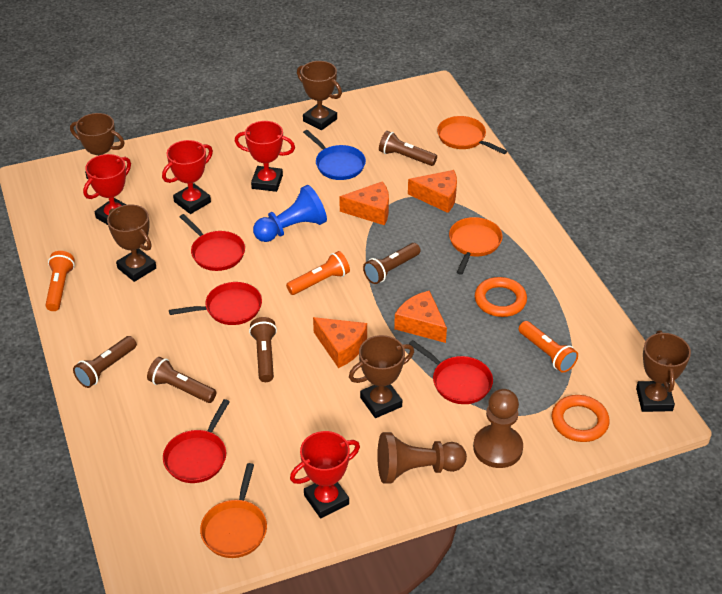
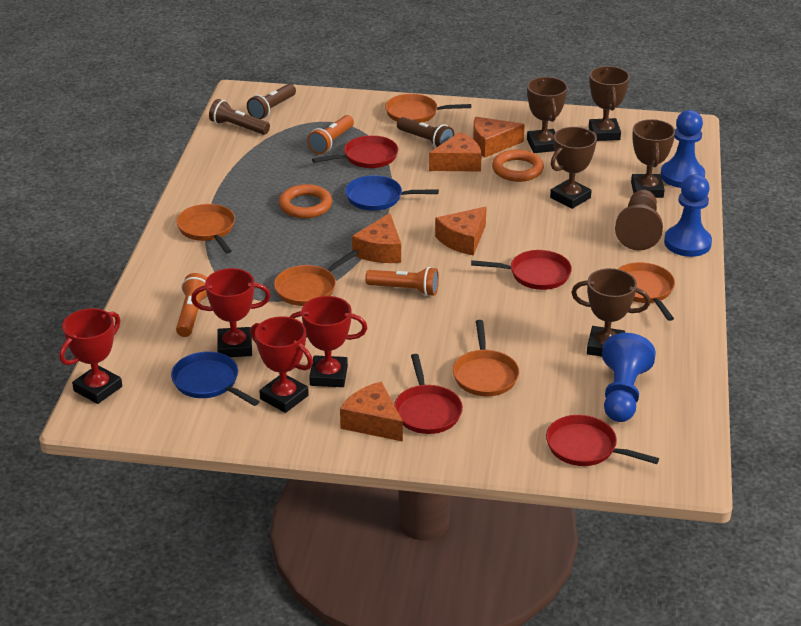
blue pan: [303,130,366,180] = 1 -> [171,351,259,406] [345,175,439,211] = 2
blue pawn: [253,185,327,242] = 1 -> [602,333,656,422] [661,110,705,188] [664,174,712,257] = 3
brown flashlight: [73,336,137,388] [147,357,217,403] [249,317,277,382] [363,243,421,284] [379,131,437,166] = 5 -> [209,99,270,135] [247,84,296,119] [397,117,454,148] = 3
brown pawn: [377,432,467,484] [473,389,523,468] = 2 -> [615,190,663,250] = 1
orange cheese: [313,317,367,368] [339,181,389,225] [394,290,447,343] [408,170,457,213] = 4 -> [340,381,403,442] [352,213,401,263] [429,132,482,172] [435,207,487,256] [473,117,525,158] = 5
orange pan: [200,463,267,558] [437,116,507,154] [449,217,503,275] = 3 -> [176,204,235,254] [274,250,359,306] [385,94,471,123] [453,320,519,396] [618,262,675,321] = 5

